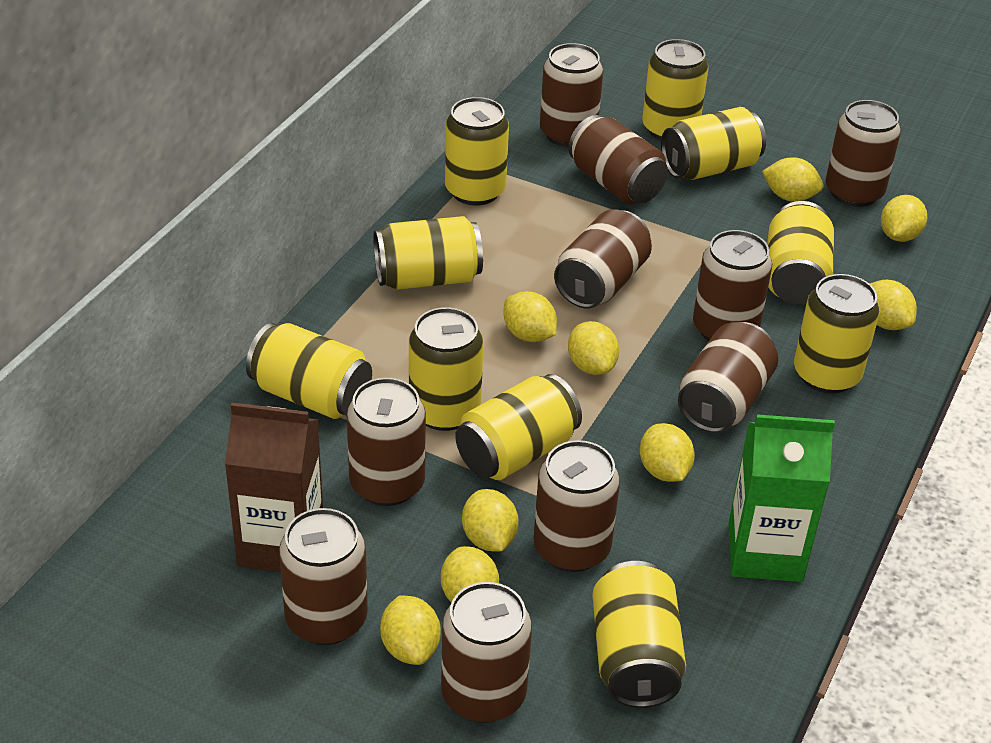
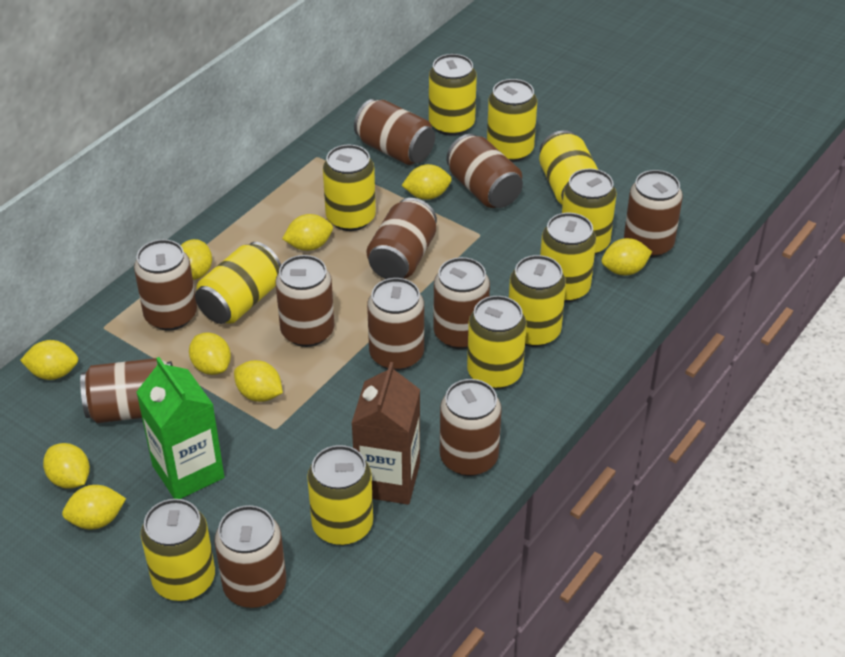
brown can: [279,508,368,645] [347,378,426,506] [441,582,532,723] [533,440,620,572] [540,43,603,147] [554,209,652,308] [568,115,668,204] [678,322,778,433] [693,230,772,341] [826,100,901,207] = 10 -> [80,358,173,423] [134,239,197,331] [215,505,286,608] [275,255,334,347] [354,99,435,165] [367,198,437,279] [367,278,424,371] [433,257,490,349] [440,379,502,476] [446,134,523,208] [624,170,683,258] = 11
yellow can: [246,323,372,419] [373,216,483,290] [409,307,484,431] [445,97,509,205] [455,374,582,480] [592,561,686,708] [642,39,708,140] [661,107,766,180] [767,201,834,304] [794,274,880,393] = 10 -> [141,499,215,601] [195,242,281,324] [307,445,373,545] [323,145,376,231] [429,54,477,136] [467,296,527,389] [487,79,537,162] [509,255,566,347] [539,130,598,205] [540,213,596,302] [562,169,617,255] = 11

